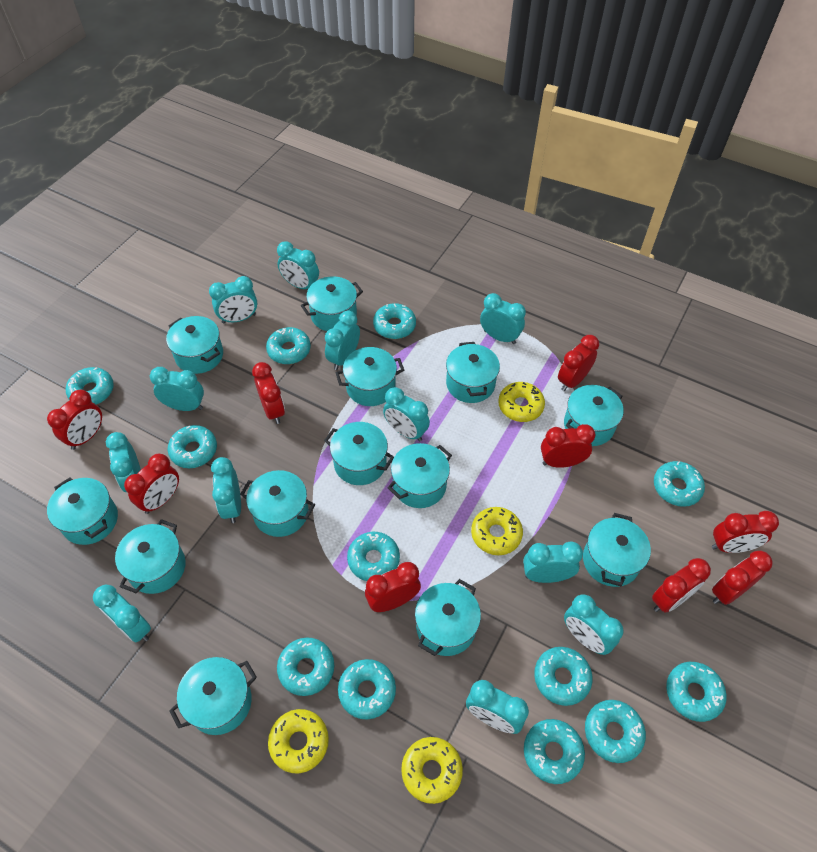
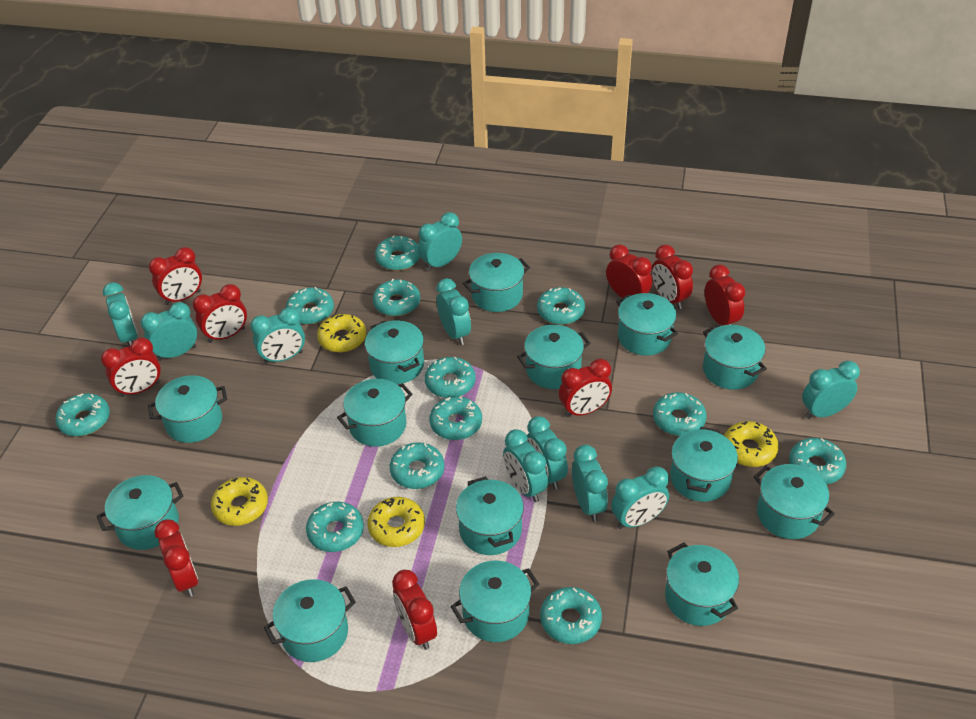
turquoise clock: [93,585,151,642] [106,432,141,492] [150,367,204,411] [209,276,257,323] [211,457,241,523] [277,241,319,289] [325,311,360,370] [383,387,430,441] [466,680,529,734] [480,293,526,344] [523,542,583,583] [564,594,624,655] = 12 -> [103,282,138,346] [140,302,197,361] [250,307,305,364] [418,212,462,271] [436,278,471,345] [503,429,548,502] [526,416,568,489] [572,445,608,522] [611,466,669,529] [802,361,860,419] = 10
turquoise pot: [47,477,118,545] [115,519,186,594] [166,316,223,374] [169,657,257,735] [240,470,315,537] [301,276,363,331] [324,422,394,485] [336,347,404,406] [388,443,452,508] [415,579,481,656] [446,342,500,403] [564,385,624,446] [583,513,651,587] = 13 -> [97,475,183,550] [148,375,227,443] [264,579,356,662] [337,379,413,447] [365,320,424,384] [450,561,539,642] [456,476,524,555] [463,253,530,312] [517,325,590,389] [616,293,678,356] [665,543,739,626] [670,427,738,502] [703,325,767,390] [754,464,835,539] = 14

